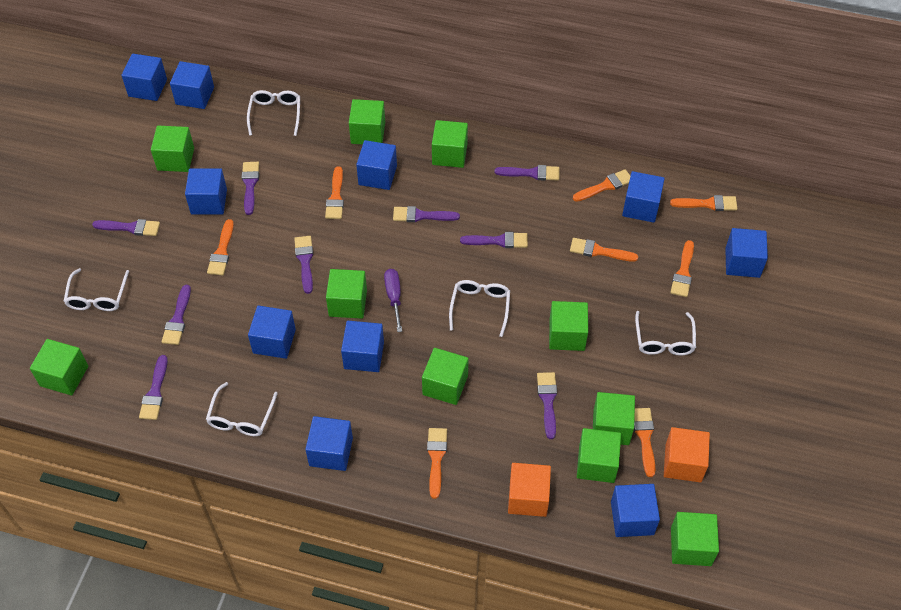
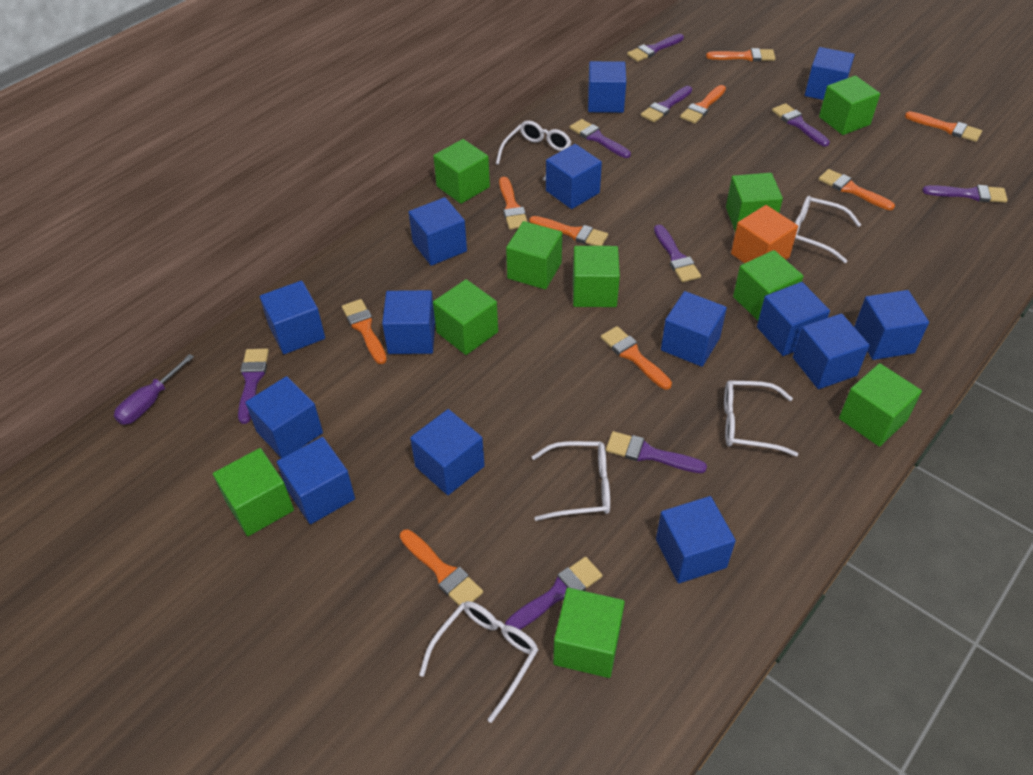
blue cube: [122,54,167,101] [170,61,214,109] [185,168,227,215] [248,305,296,359] [305,416,353,471] [341,321,384,372] [356,140,397,190] [611,484,660,537] [622,171,665,223] [725,228,768,278] = 10 -> [245,376,323,458] [260,281,325,354] [277,437,355,524] [382,290,435,354] [409,197,467,266] [410,409,485,495] [546,144,602,209] [588,61,626,113] [656,496,736,583] [661,291,727,367] [757,282,830,356] [793,314,870,389] [805,47,855,100] [854,290,929,360] = 14
orange brush: [207,219,234,276] [325,166,344,219] [427,428,447,499] [570,238,638,262] [573,169,630,202] [634,408,655,477] [670,195,737,211] [670,240,694,297] = 8 -> [342,299,387,364] [400,529,483,610] [499,177,528,230] [529,216,608,246] [601,326,672,390] [680,85,726,124] [706,48,775,62] [818,169,895,210] [905,111,982,142] = 9
orange cube: [508,463,551,517] [664,427,710,483] = 2 -> [731,205,798,263] = 1

